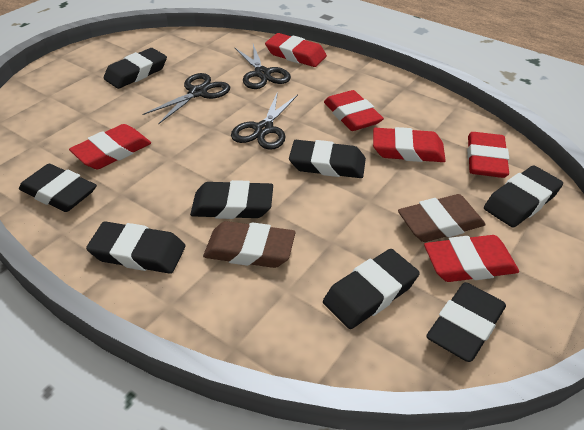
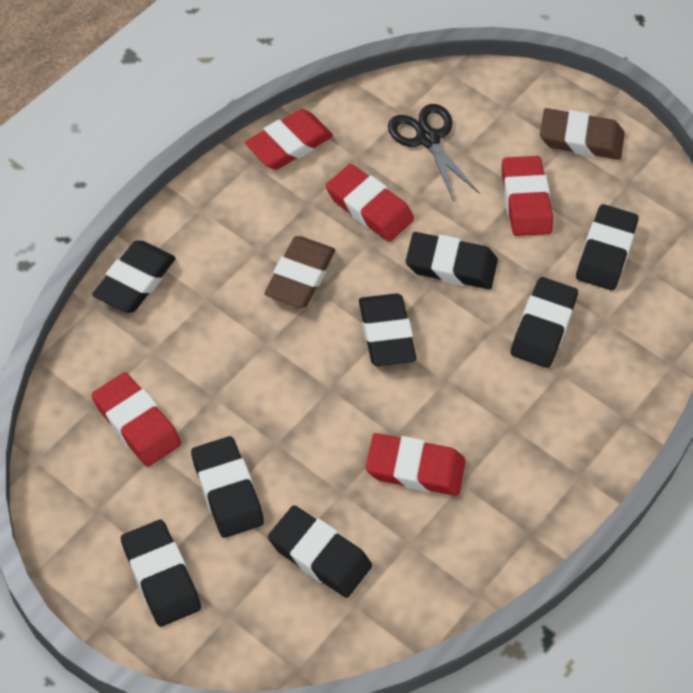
black scissors: [142,73,230,125] [231,91,298,150] [235,44,291,89] = 3 -> [388,104,480,202] = 1
red eraser: [69,124,151,169] [265,33,327,67] [324,90,384,131] [373,127,446,162] [424,235,519,282] [467,132,509,178] = 6 -> [92,372,181,467] [245,109,333,170] [326,164,414,242] [366,433,466,496] [502,156,553,236] = 5

